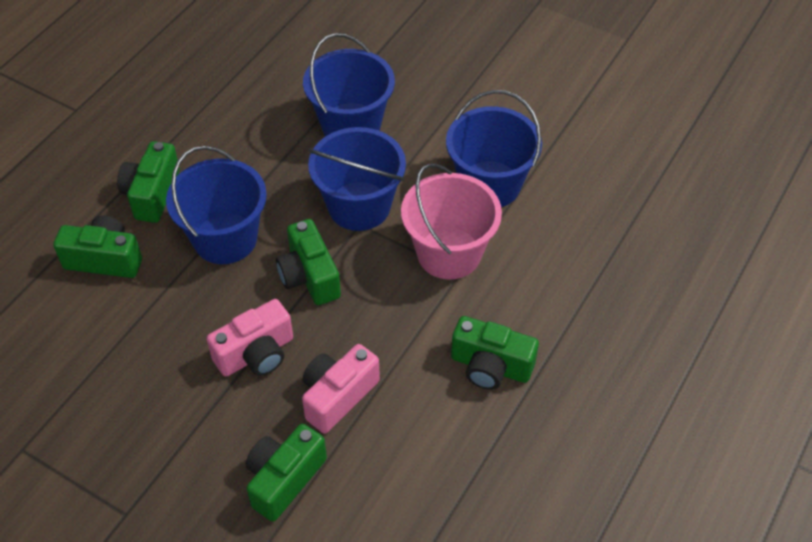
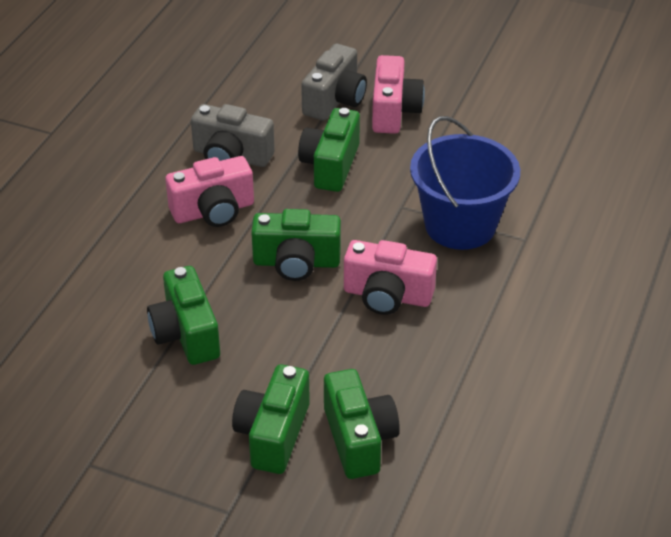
blue bucket: [166,146,267,264] [303,33,395,136] [308,127,406,231] [446,90,542,207] = 4 -> [410,116,520,250] = 1
grey camera: none = 0 -> [191,104,275,167] [301,44,367,120] = 2
pink bucket: [401,163,502,280] = 1 -> none = 0
pink camera: [206,299,293,376] [302,344,380,434] = 2 -> [165,156,254,227] [344,240,437,315] [372,55,425,134] = 3

